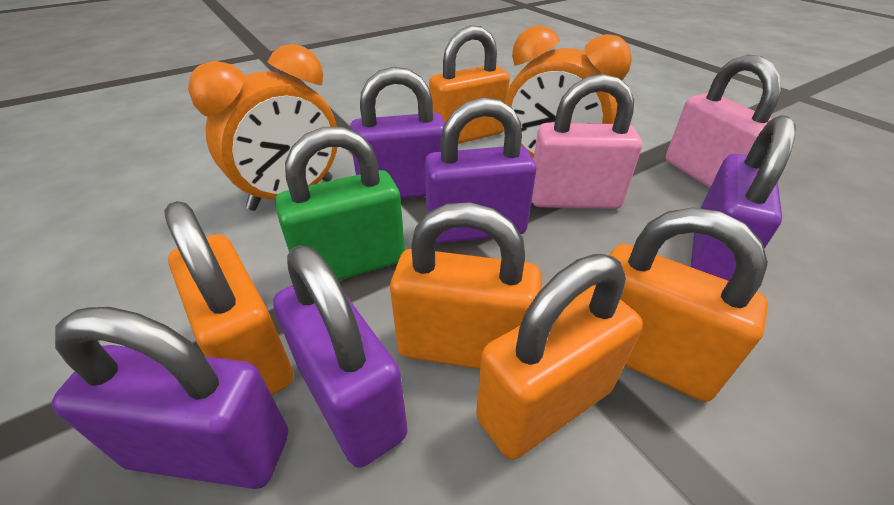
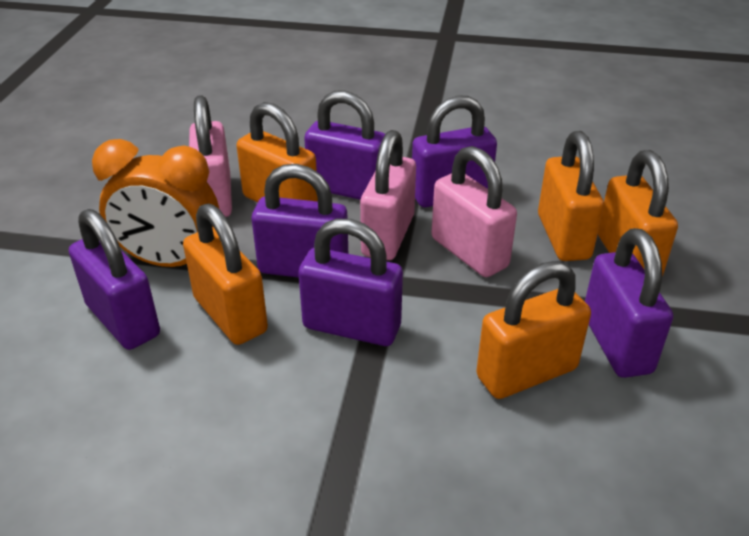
green padlock: [275,127,405,280] = 1 -> none = 0
orange clock: [188,44,337,211] [505,25,632,158] = 2 -> [92,139,219,267] = 1
pink padlock: [532,74,642,209] [666,55,781,188] = 2 -> [189,95,232,217] [360,130,416,260] [431,146,517,277] = 3
purple padlock: [52,307,288,489] [273,245,408,468] [350,67,445,199] [425,97,536,243] [691,115,795,281] = 5 -> [69,209,160,350] [252,164,348,278] [298,218,403,346] [304,91,385,200] [412,96,497,207] [585,228,673,378] = 6

